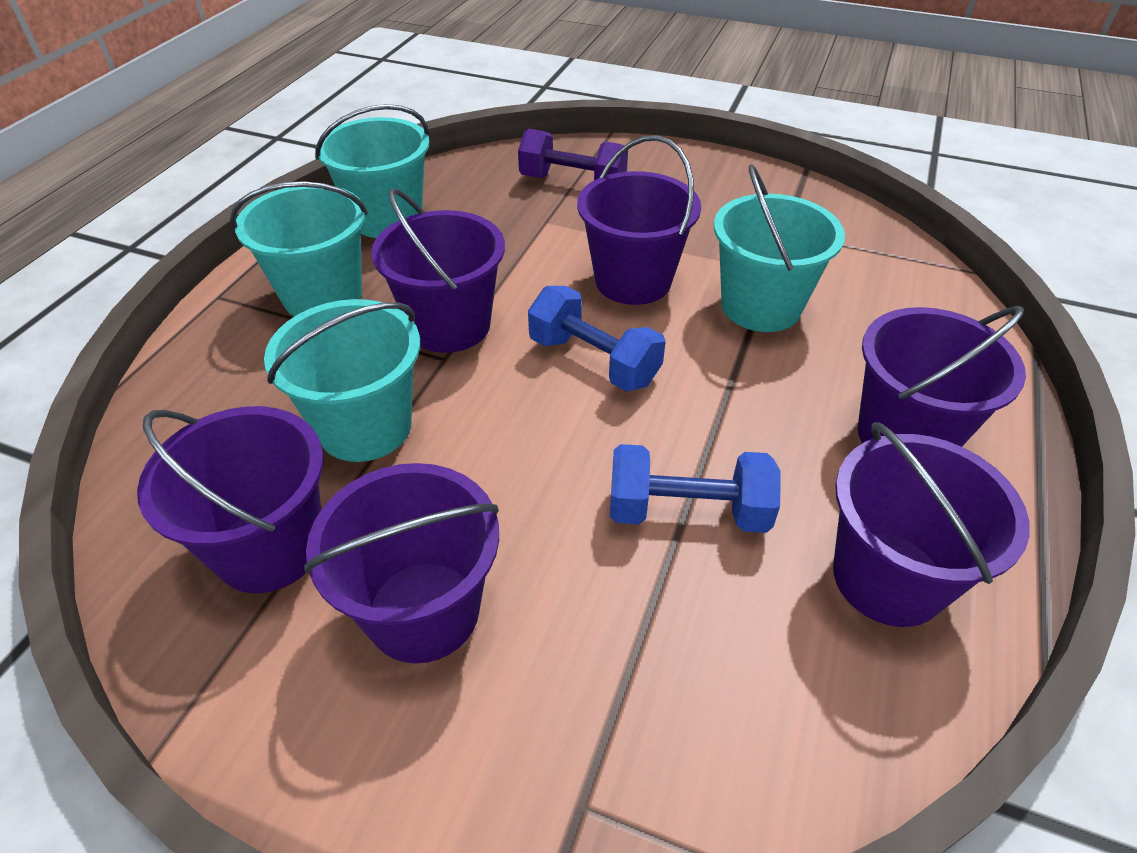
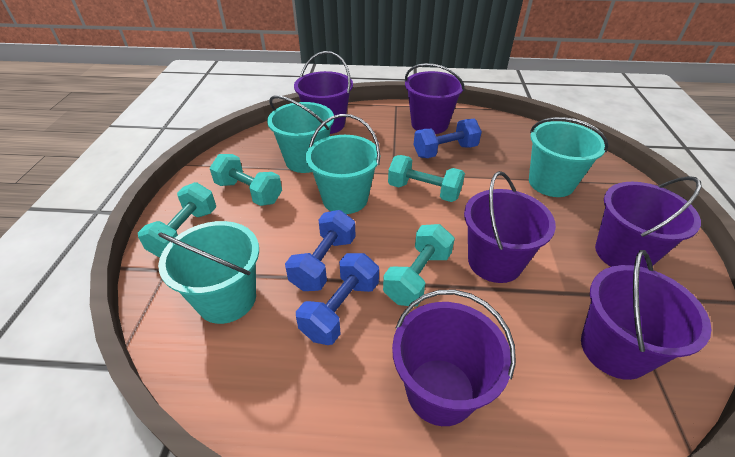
blue dumbbell: [528,286,666,392] [610,444,781,533] = 2 -> [285,210,356,291] [296,253,379,345] [414,119,482,158] = 3
purple dumbbell: [518,129,628,180] = 1 -> none = 0
turquoise dumbbell: none = 0 -> [138,182,216,258] [210,154,282,206] [383,224,455,306] [388,155,465,202] = 4

